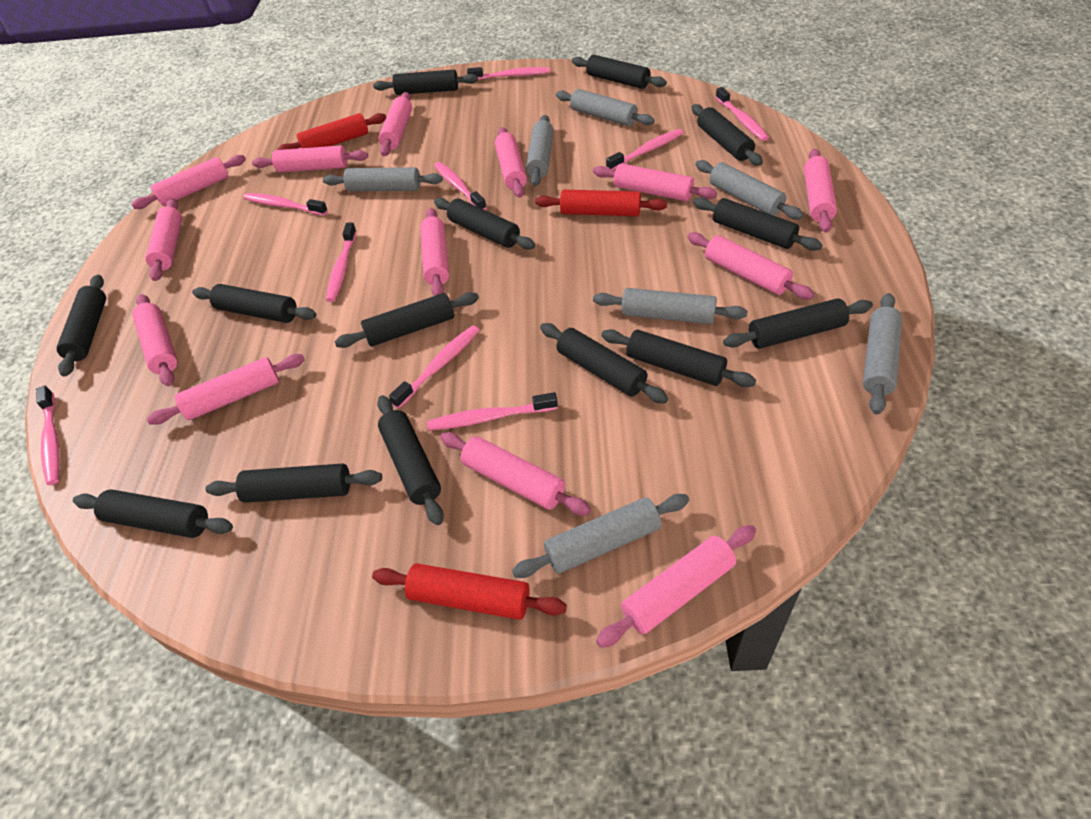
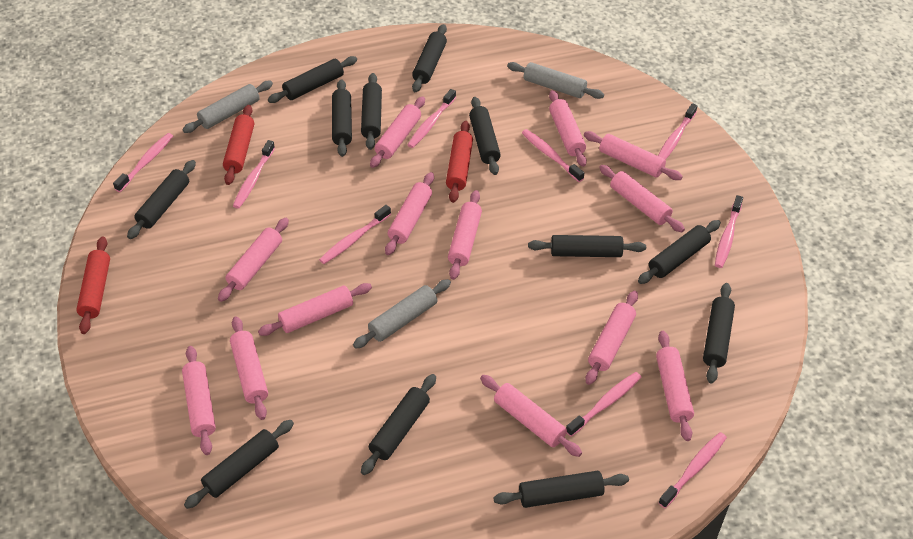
black rolling pin: [56,275,106,377] [73,489,233,538] [192,284,316,323] [205,463,382,503] [334,292,479,348] [373,70,478,95] [377,395,444,525] [434,198,535,250] [540,323,668,404] [572,55,667,89] [601,329,756,387] [691,104,763,166] [693,197,822,251] [723,299,873,349] = 14 -> [127,160,196,239] [184,420,294,509] [268,56,357,103] [332,79,352,157] [361,73,382,150] [361,374,436,475] [412,24,447,92] [469,97,501,175] [493,471,629,508] [528,235,646,257] [638,220,721,284] [703,283,735,383] = 12
grey rolling pin: [323,167,443,191] [512,494,689,578] [526,115,554,186] [556,89,654,126] [593,288,747,324] [695,160,803,220] [863,293,902,415] = 7 -> [182,81,273,133] [353,279,451,348] [507,62,604,99] = 3

